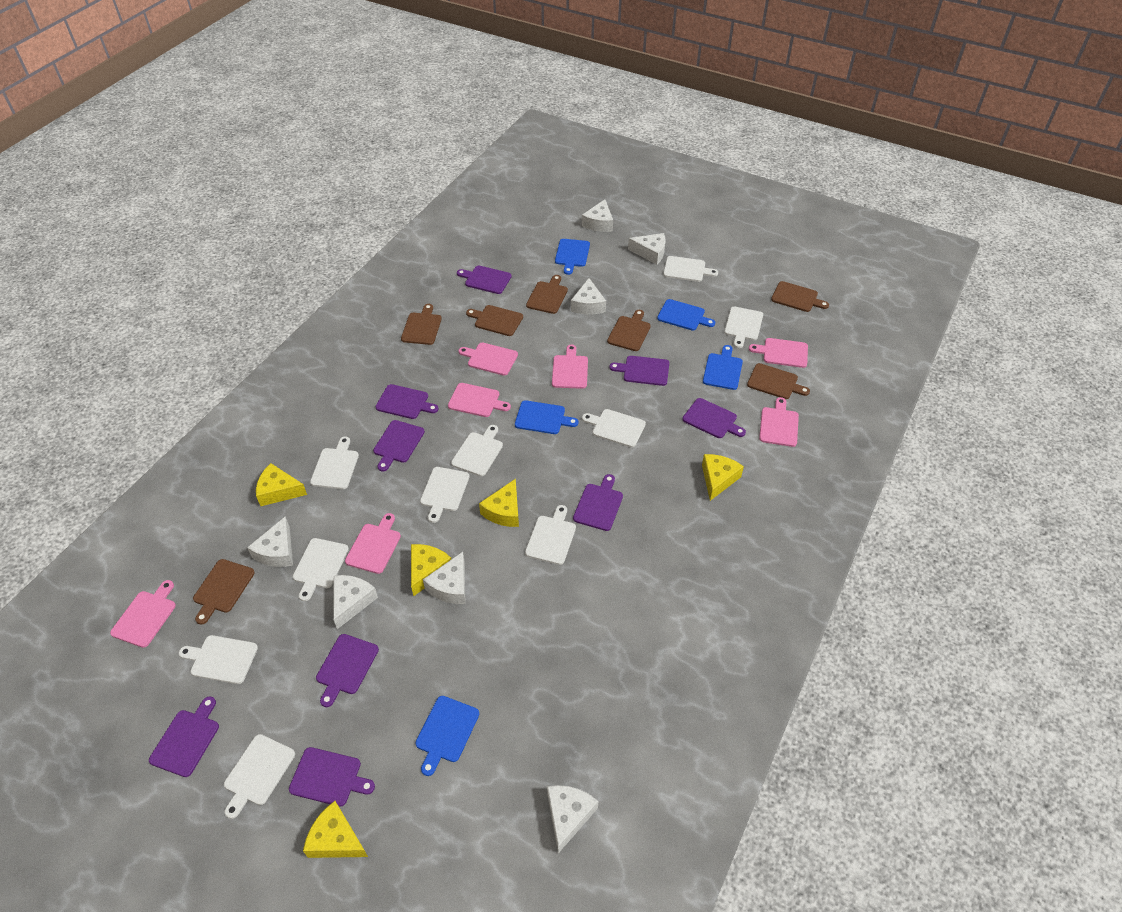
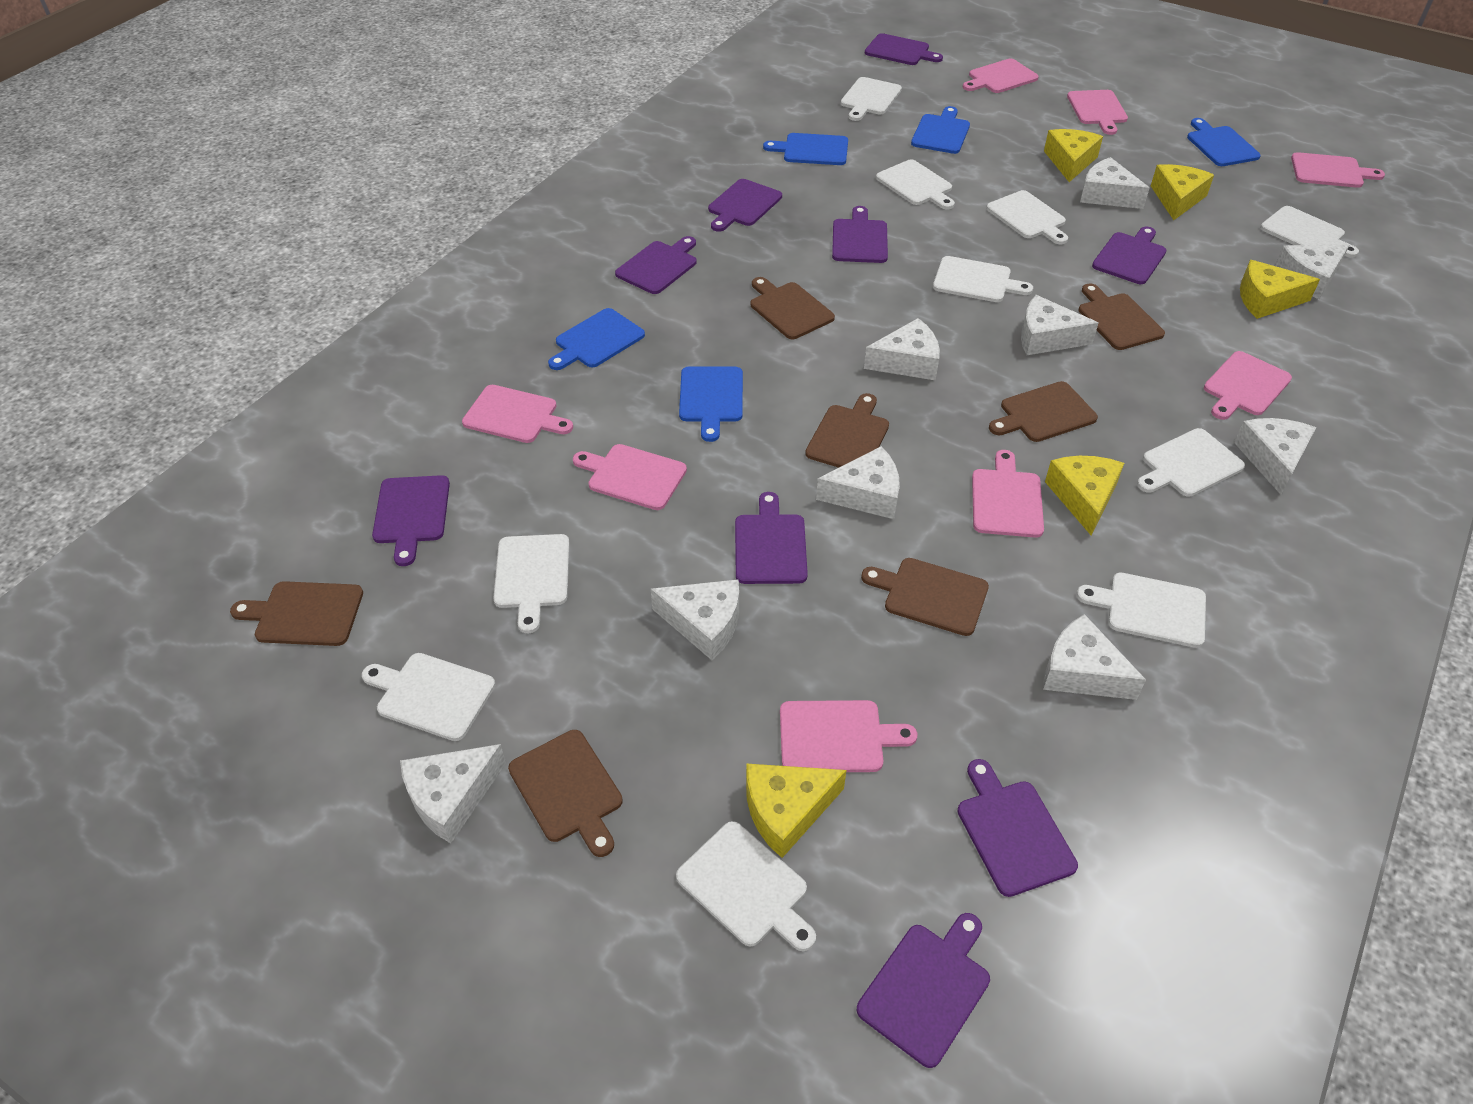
pink cutting board: [110,580,176,648] [345,513,401,574] [448,383,511,417] [458,343,518,376] [552,345,588,389] [749,338,808,368] [759,397,799,447] = 7 -> [462,385,573,443] [573,444,687,510] [780,700,917,772] [963,59,1039,93] [972,450,1044,538] [1067,90,1128,135] [1204,351,1292,420] [1291,152,1385,188] = 8
white cheese: [247,516,293,567] [333,575,378,629] [423,552,466,604] [547,785,599,853] [571,278,606,315] [582,199,613,232] [628,233,665,265] = 7 -> [400,744,506,843] [651,579,739,660] [816,446,900,519] [864,318,940,381] [1021,295,1098,355] [1043,614,1146,700] [1080,157,1149,209] [1234,418,1316,495] [1275,244,1349,299] = 9

